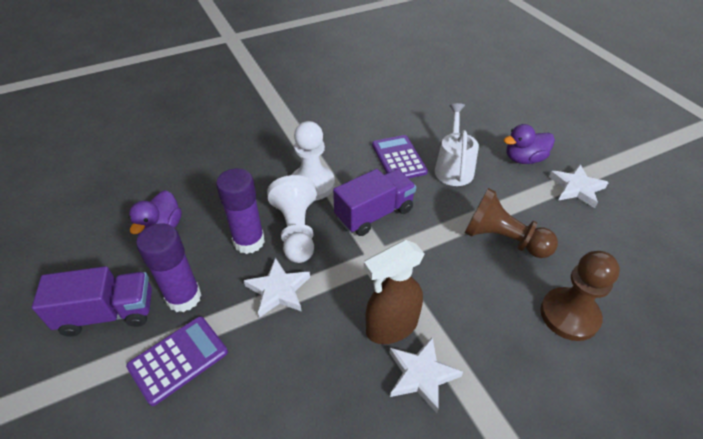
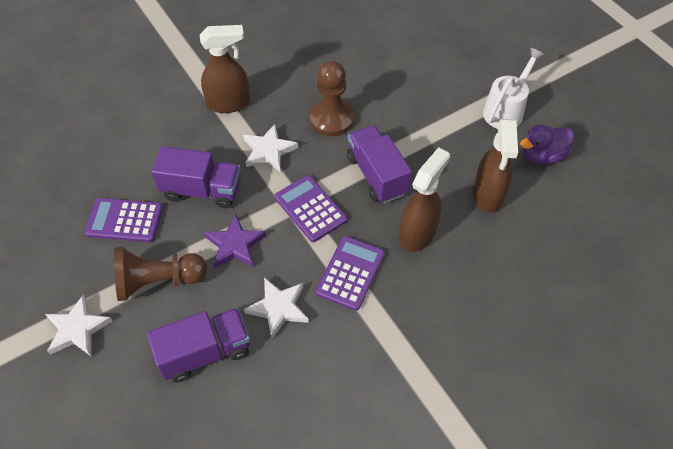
brown spray bottle: [364,240,425,344] = 1 -> [200,25,250,113] [399,147,450,252] [473,119,518,213] = 3
purple calculator: [126,316,228,406] [372,135,428,178] = 2 -> [85,198,163,242] [274,175,347,242] [316,236,385,311] = 3
purple duck: [129,190,182,236] [504,124,555,164] = 2 -> [520,125,574,164] = 1
purple glue stick: [136,223,201,312] [216,168,265,254] = 2 -> none = 0
purple star: none = 0 -> [204,214,266,268] = 1
purple truck: [32,266,152,337] [333,169,416,236] = 2 -> [147,308,250,383] [152,146,241,208] [347,125,412,203] = 3
white pawn: [267,175,317,263] [292,121,335,201] = 2 -> none = 0

